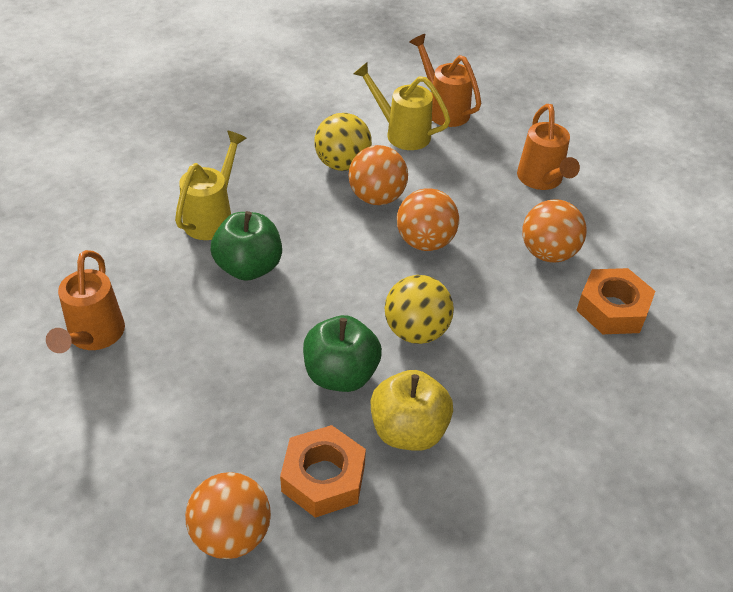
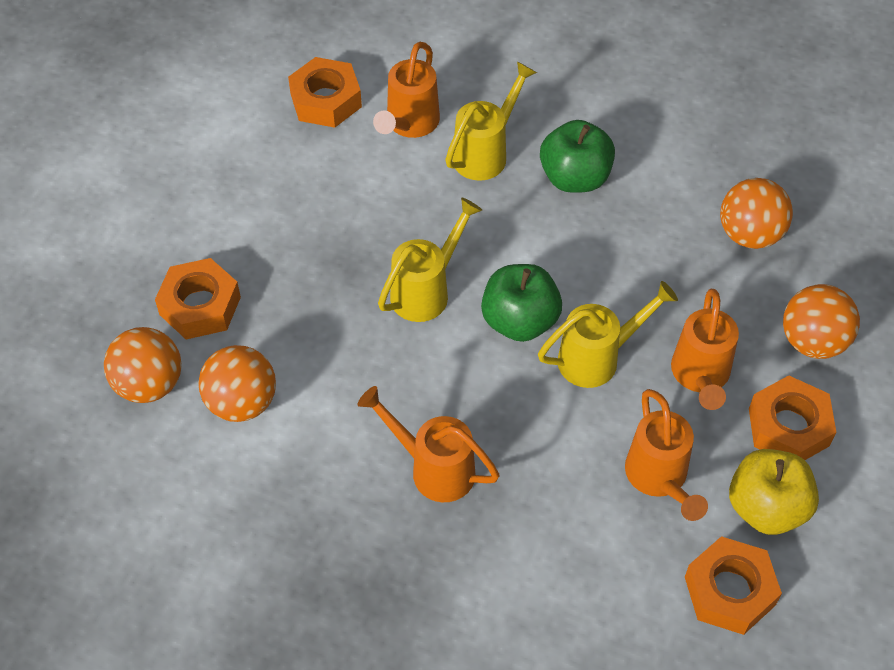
orange nut: [280,425,366,518] [576,268,655,334] = 2 -> [155,258,241,339] [288,57,362,128] [685,536,782,635] [749,375,836,460] = 4
orange watering can: [46,250,125,353] [409,34,481,127] [517,104,580,190] = 3 -> [357,386,500,502] [373,42,440,138] [625,389,708,521] [671,289,739,410] = 4
yellow ball: [314,113,372,171] [385,275,454,344] = 2 -> none = 0
yellow watering can: [175,131,247,240] [353,62,451,150] = 2 -> [378,197,482,322] [445,62,537,181] [538,281,678,388] = 3

